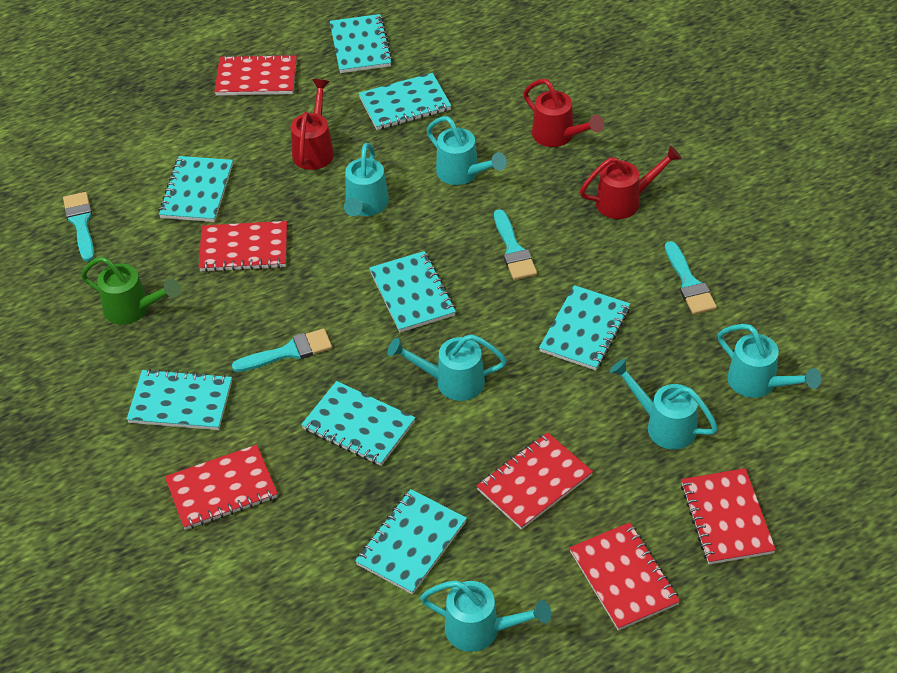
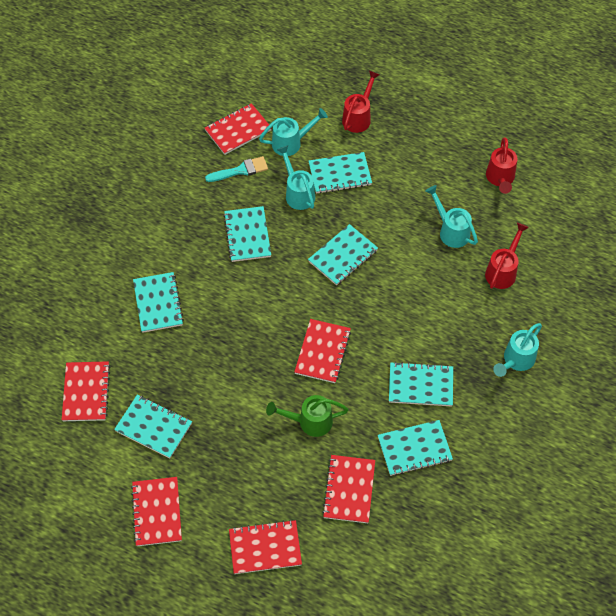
turquoise brush: [63,192,94,262] [232,329,332,372] [494,209,537,280] [665,241,717,315] = 4 -> [205,156,268,182] = 1
turquoise notebook: [127,369,232,430] [158,156,233,222] [301,381,415,466] [330,14,393,73] [355,489,467,594] [359,73,451,130] [369,251,456,332] [539,285,630,370] = 8 -> [114,395,192,458] [133,272,184,333] [223,206,271,262] [308,224,378,285] [309,152,372,194] [378,420,453,476] [389,362,453,406] = 7
turquoise watering can: [344,143,389,216] [388,334,507,401] [420,580,551,652] [426,116,507,185] [610,359,718,449] [718,324,821,398] = 6 -> [259,108,328,156] [277,145,315,210] [426,185,478,248] [493,323,542,377] = 4

